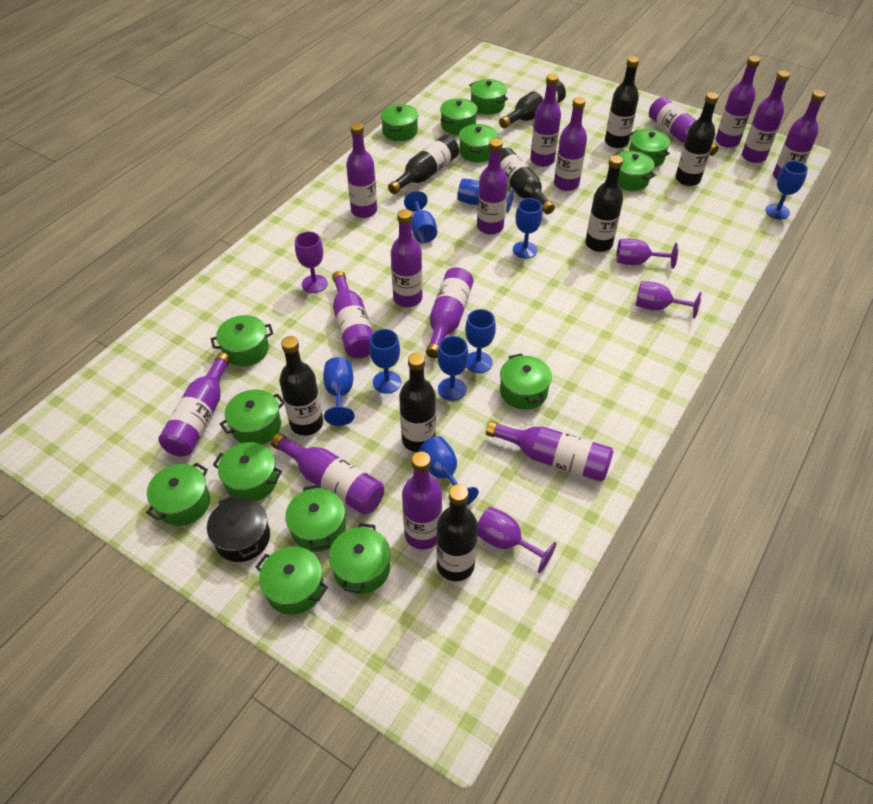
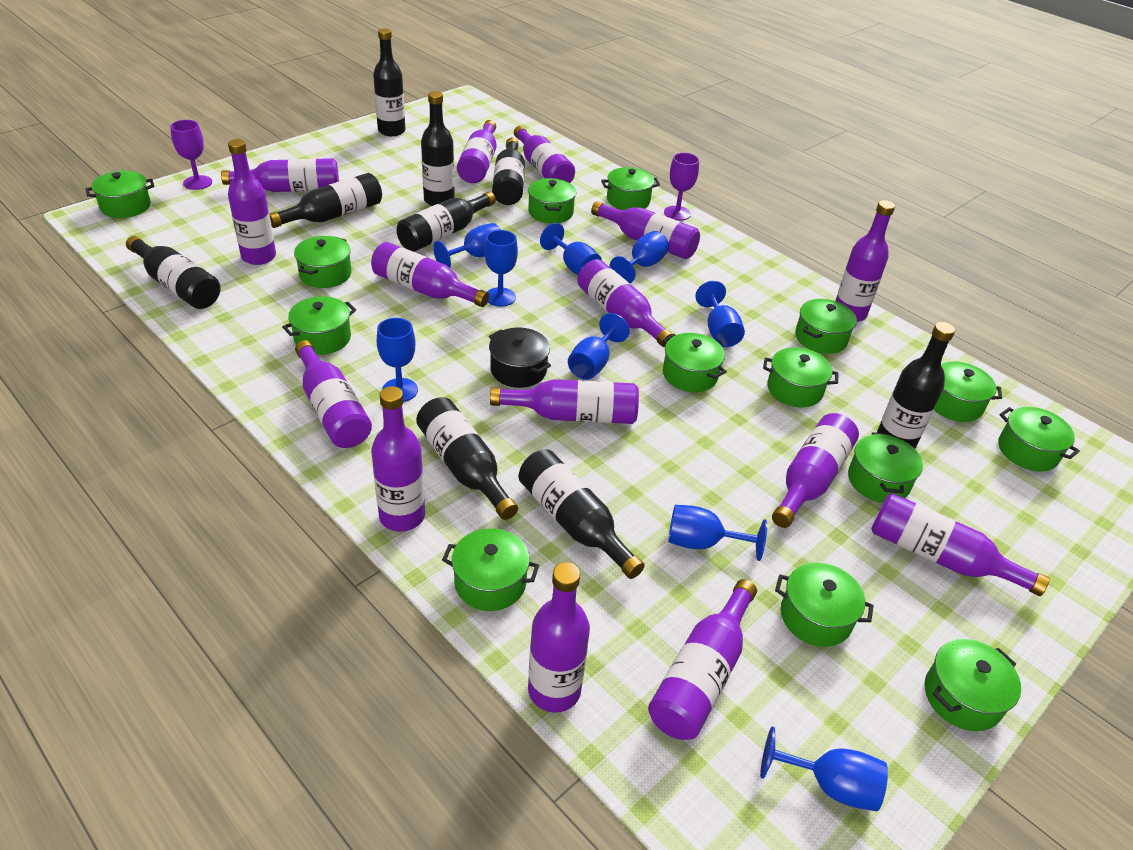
purple goblet: [295,231,328,293] [477,507,557,573] [616,239,678,269] [635,281,702,319] = 4 -> [170,120,212,190] [664,153,699,221] = 2

